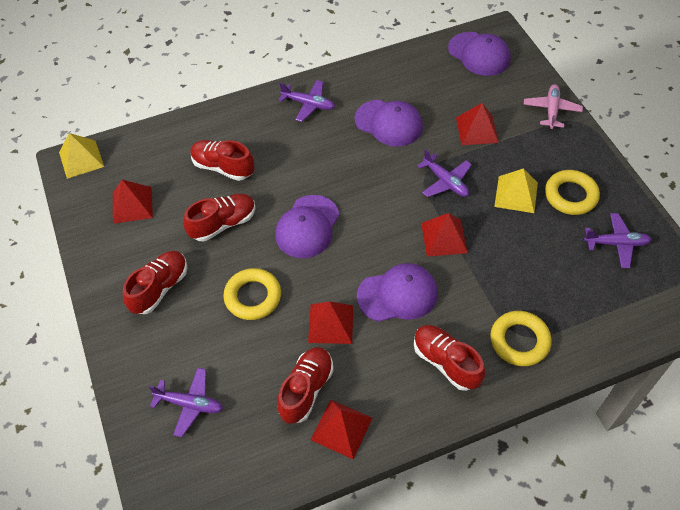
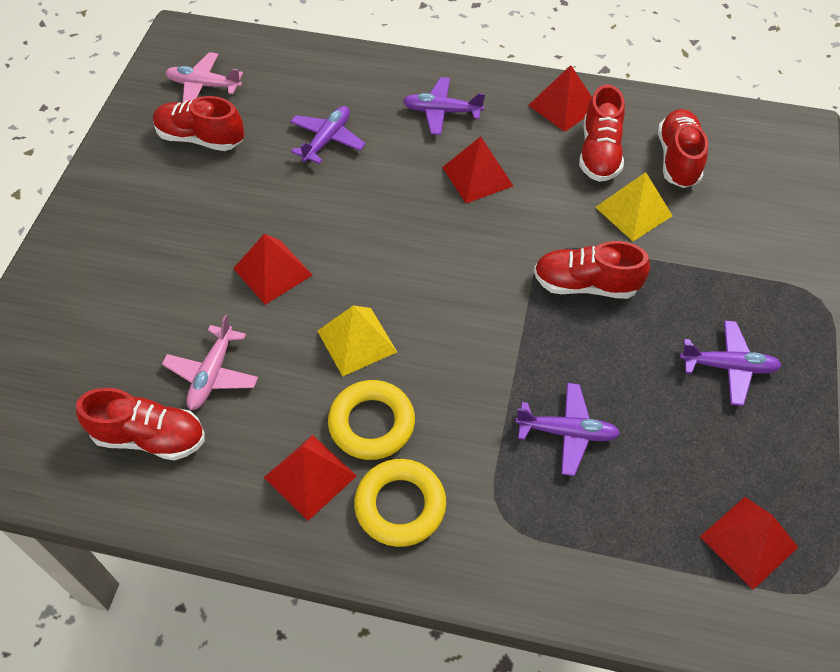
pink plane: [523,84,583,129] = 1 -> [162,315,258,410] [165,52,243,102] = 2
purple cap: [275,195,339,258] [355,100,423,147] [357,263,438,322] [448,32,510,76] = 4 -> none = 0
yellow ring: [223,268,281,320] [490,311,552,366] [545,170,600,215] = 3 -> [328,380,415,460] [354,459,446,547] = 2

